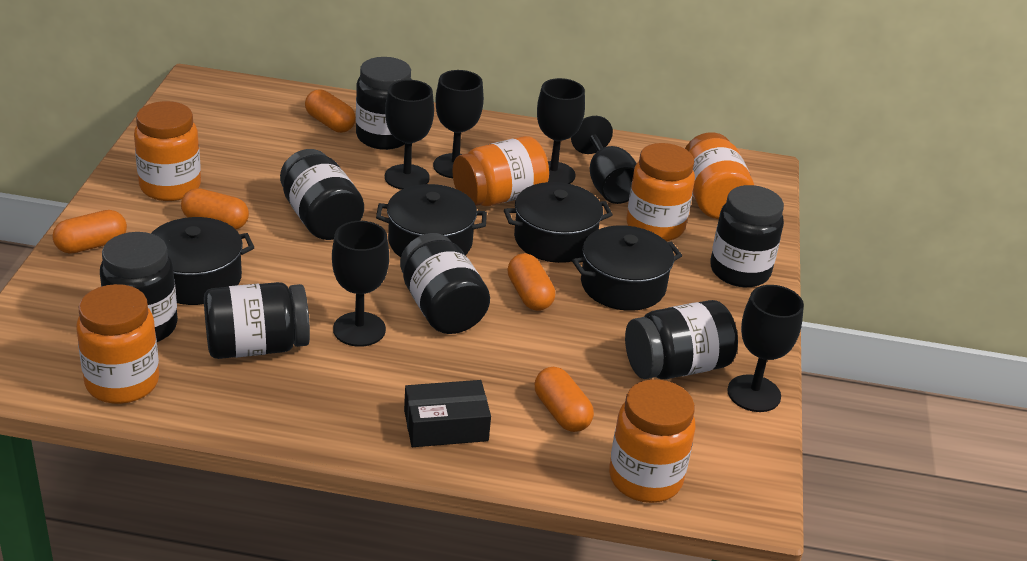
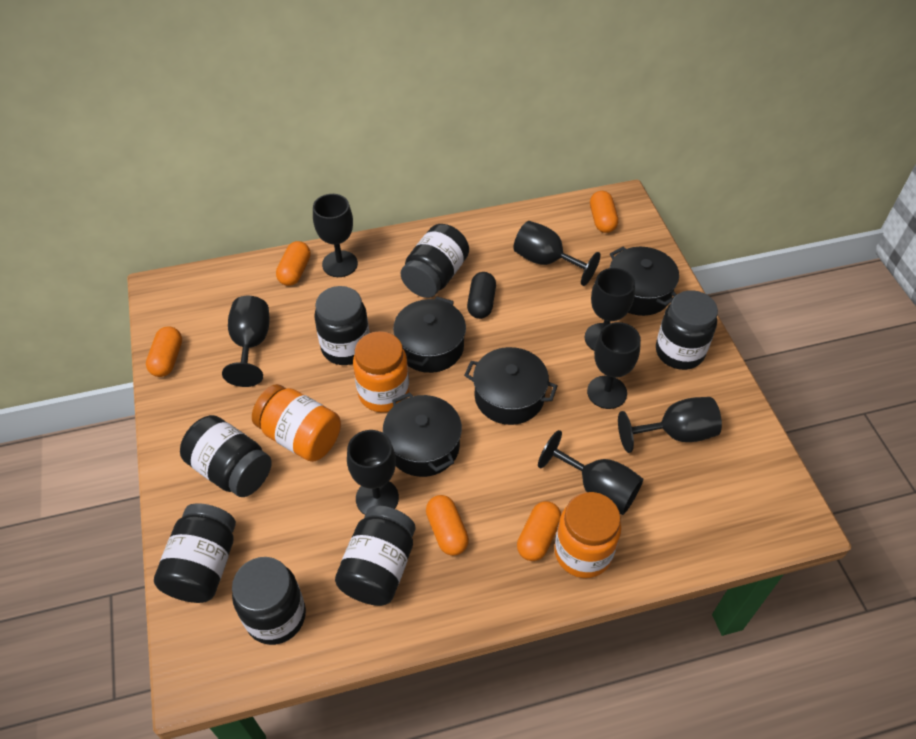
black box: [404,380,491,447] = 1 -> none = 0
black capsule: none = 0 -> [467,272,496,319] = 1
black goblet: [332,221,389,347] [385,80,434,190] [433,70,484,178] [537,78,585,184] [571,116,637,204] [727,285,804,412] = 6 -> [222,296,270,387] [313,194,358,277] [347,430,399,515] [513,221,600,286] [538,430,643,515] [585,268,635,350] [587,322,641,409] [618,397,722,453] = 8
orange jar: [76,284,159,404] [134,101,201,201] [452,136,549,206] [609,379,696,503] [626,143,695,241] [685,132,754,219] = 6 -> [252,384,341,462] [353,331,409,412] [554,492,621,578] = 3

